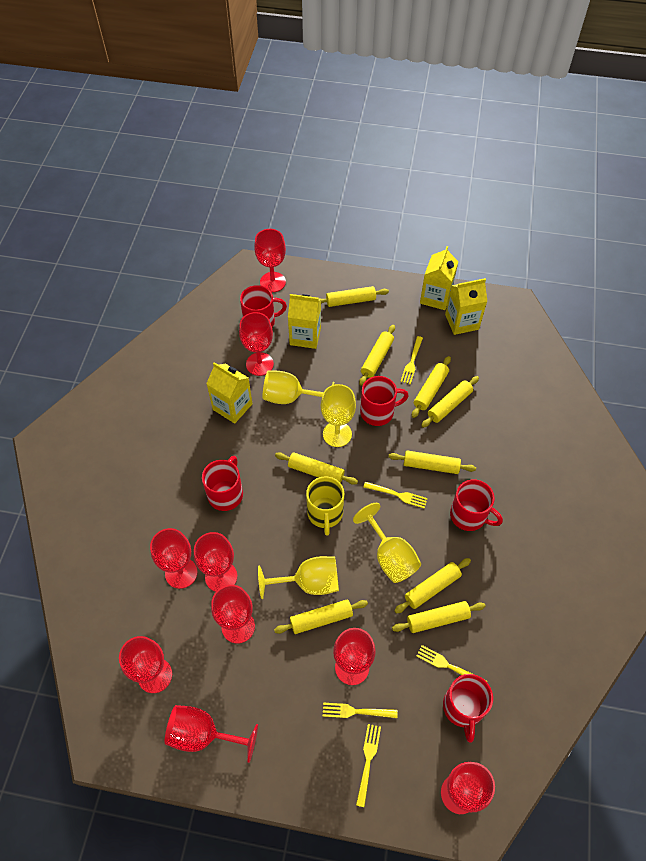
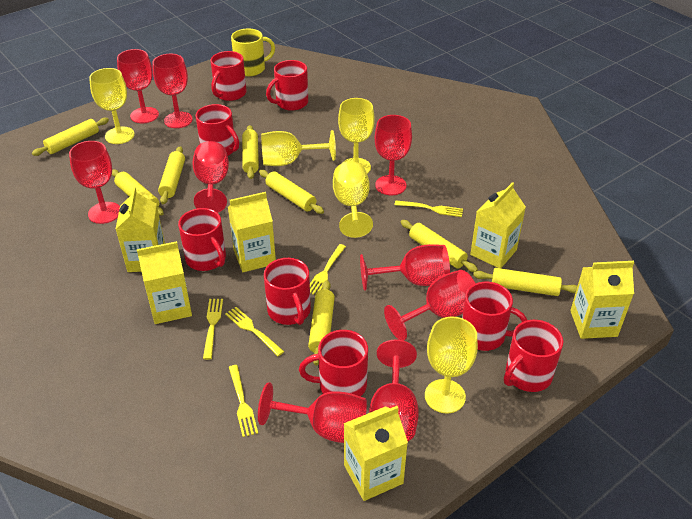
red mug: [202,456,243,511] [240,285,287,327] [360,376,409,426] [443,674,493,743] [450,479,503,531] = 5 -> [178,208,226,271] [195,104,239,156] [210,51,246,101] [264,258,311,325] [266,60,308,111] [299,330,368,397] [462,282,527,351] [504,320,563,392] = 8
yellow carton: [206,362,252,424] [288,294,321,349] [420,246,458,310] [445,278,487,335] = 4 -> [115,187,165,272] [137,241,192,324] [228,192,276,272] [343,406,408,501] [470,182,526,268] [570,261,634,339] = 6
yellow goblet: [258,556,339,599] [263,370,335,404] [321,384,356,447] [353,503,421,583] = 4 -> [89,68,135,144] [261,130,336,166] [333,161,373,238] [338,98,375,174] [425,316,478,414] = 5
yellow rolling pin: [274,600,368,634] [275,452,358,485] [319,286,389,307] [359,325,395,386] [389,451,476,474] [392,601,486,633] [394,558,471,614] [412,356,451,418] [421,376,479,428] = 9 -> [32,118,109,156] [112,169,164,216] [158,146,185,204] [242,125,259,179] [259,170,324,214] [308,280,335,365] [401,220,478,272] [473,268,577,296] = 8

